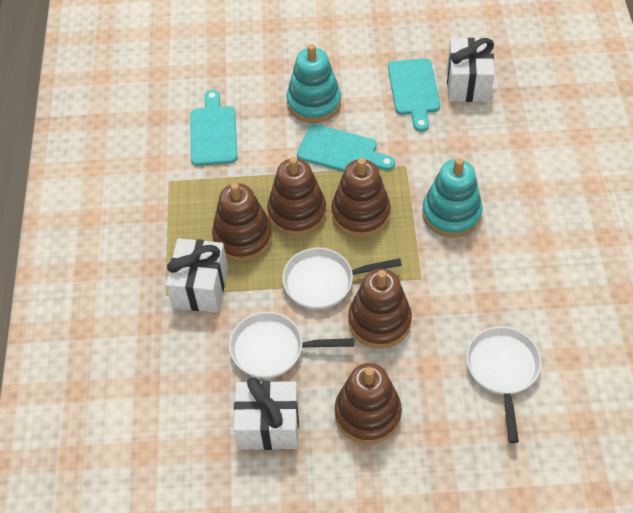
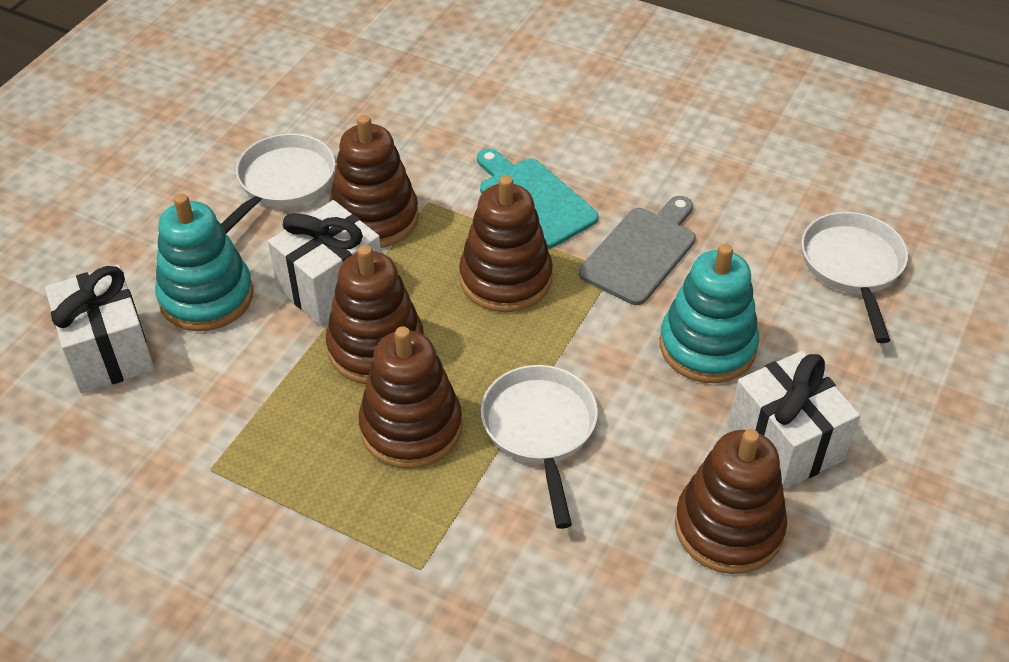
grey cutting board: none = 0 -> [579,196,696,305] = 1
turquoise cutting board: [190,90,237,166] [297,124,395,172] [388,58,440,132] = 3 -> [477,149,598,249] = 1

